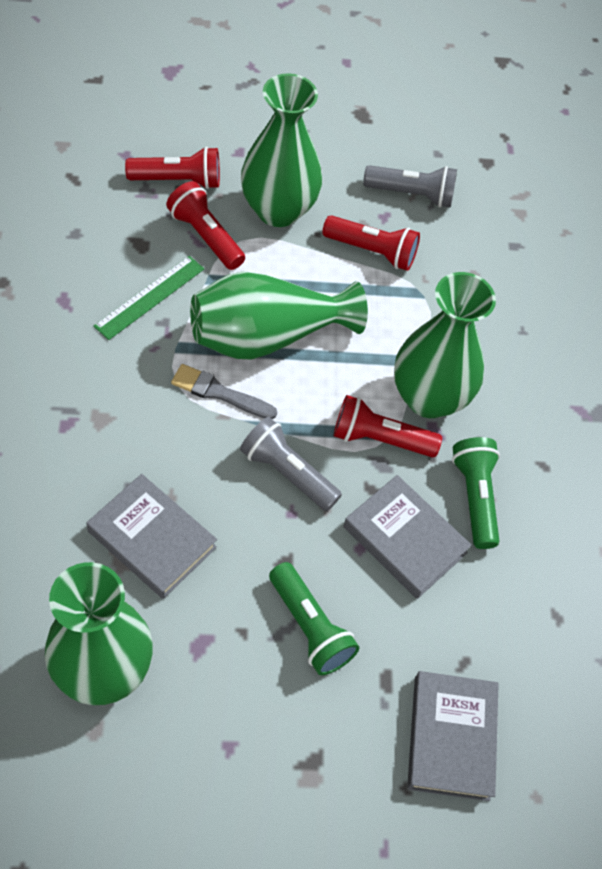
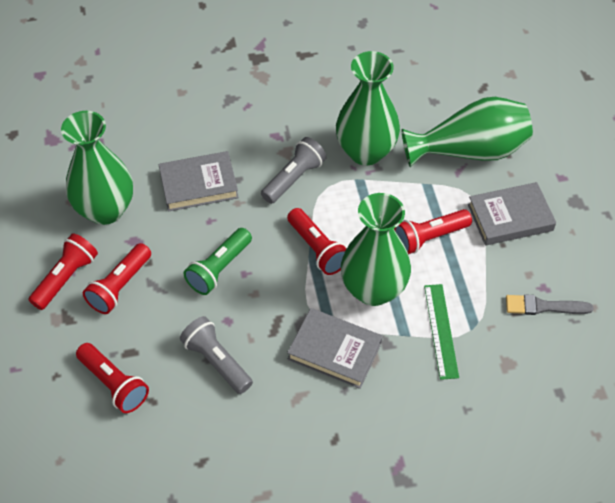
green flashlight: [269,562,359,675] [452,437,500,549] = 2 -> [183,228,252,295] = 1
red flashlight: [125,146,220,189] [166,181,245,270] [322,215,420,271] [333,395,442,457] = 4 -> [28,233,98,310] [76,343,149,413] [83,243,151,314] [287,208,347,275] [394,209,472,254] = 5

